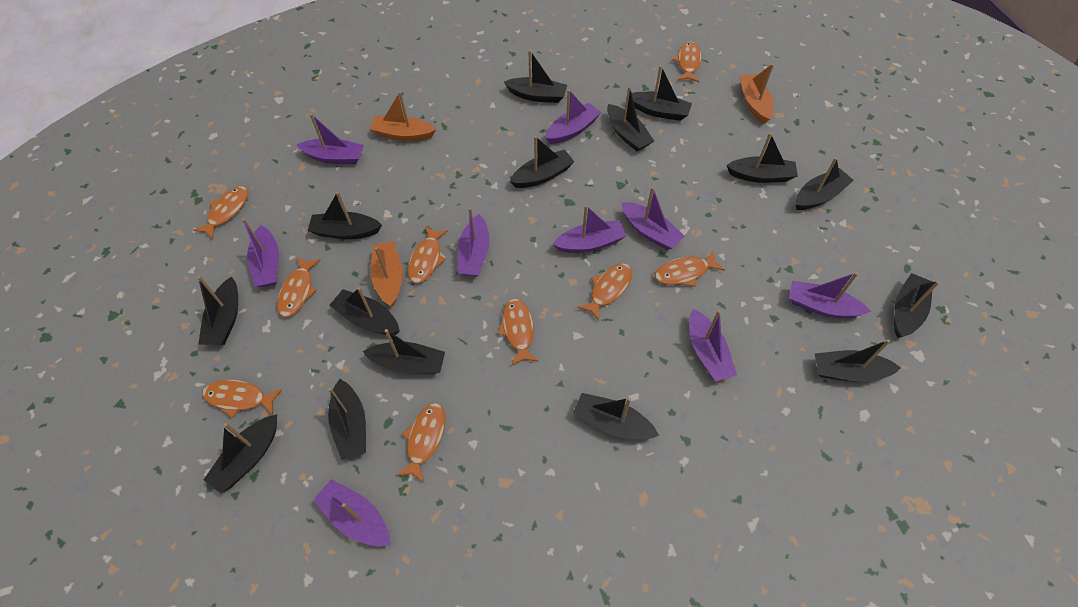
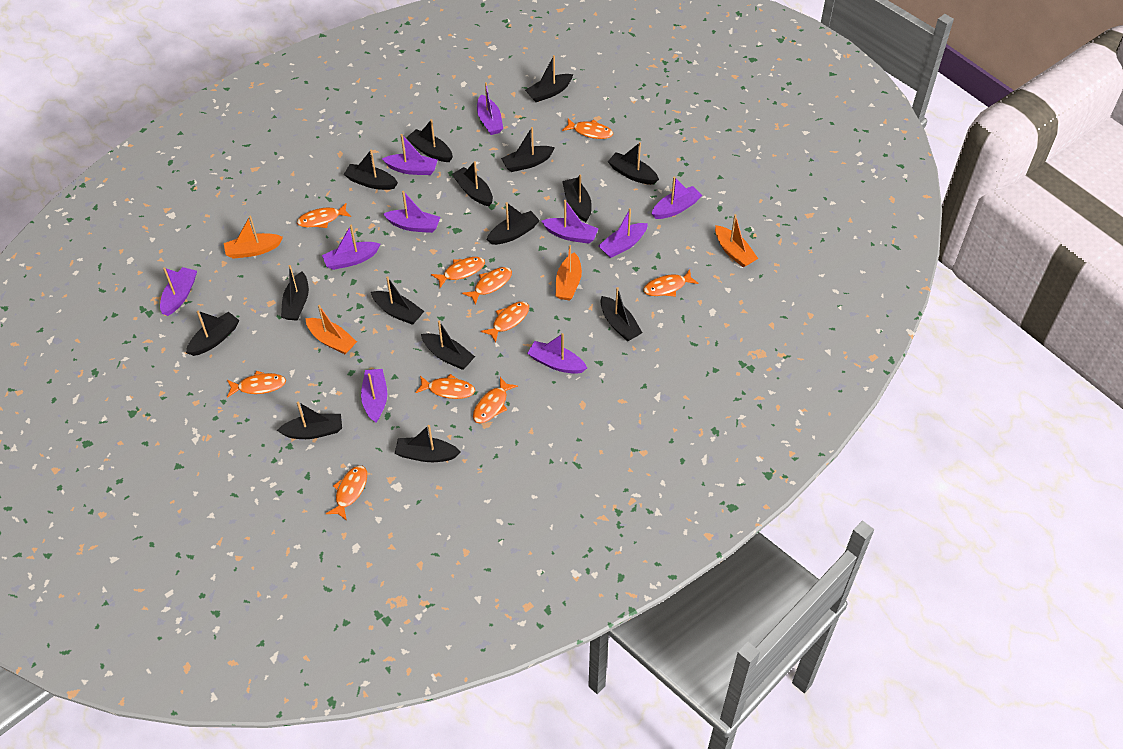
orange boat: [370,91,436,141] [371,241,403,307] [740,64,774,124] = 3 -> [224,215,283,259] [305,305,357,354] [556,245,582,301] [715,214,758,267] = 4
orange fish: [193,186,248,239] [202,380,282,418] [277,256,320,317] [396,403,446,483] [408,226,448,283] [497,298,539,366] [577,263,632,321] [654,250,725,286] [673,41,702,82] = 9 -> [227,371,286,398] [297,203,351,228] [326,466,367,521] [415,374,475,399] [431,257,485,288] [462,267,512,305] [473,377,518,423] [481,302,529,343] [562,118,613,139] [643,270,699,297] = 10
purple boat: [242,218,279,287] [297,113,364,164] [313,479,390,546] [458,208,489,276] [545,89,601,144] [552,205,626,253] [621,187,685,250] [689,309,737,381] [789,272,871,318] = 9 -> [160,267,197,316] [322,225,380,270] [361,369,387,423] [382,134,438,175] [383,191,440,233] [477,82,503,135] [527,333,587,374] [541,200,599,244] [598,208,648,258] [652,177,702,219] = 10

